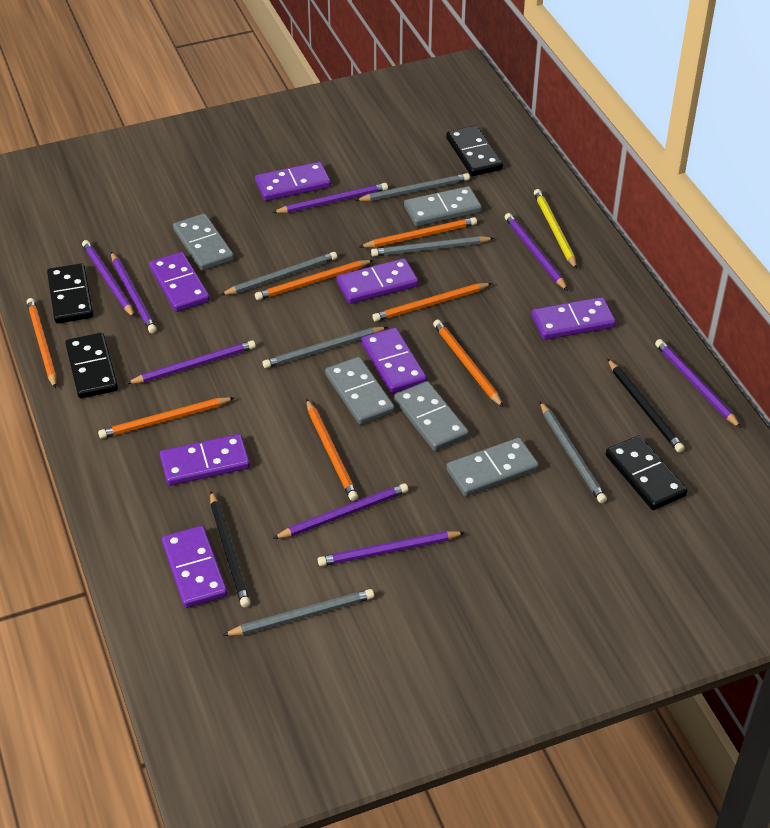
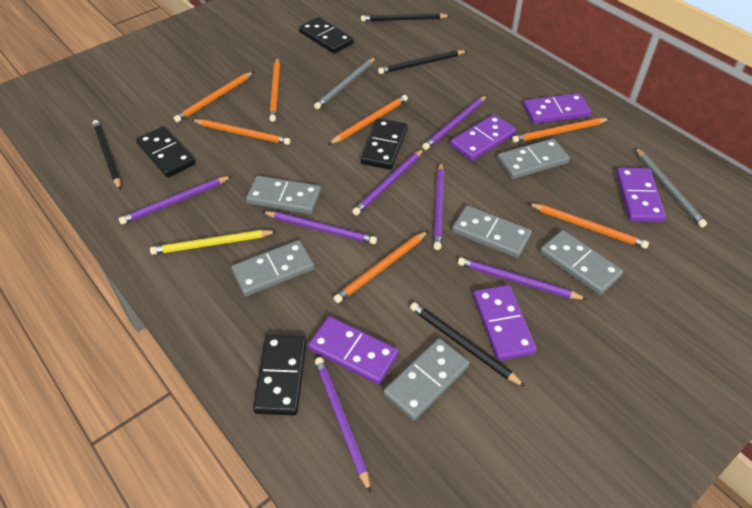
black pencil: [210,491,251,608] [608,359,685,453] = 2 -> [92,120,121,190] [361,13,450,22] [378,50,467,74] [410,302,525,387] = 4
grey domino: [173,214,234,271] [325,357,395,425] [394,381,469,451] [404,186,482,227] [446,438,539,497] = 5 -> [231,240,315,296] [246,176,321,214] [383,338,470,421] [452,205,532,258] [497,138,570,179] [540,230,623,295] = 6
grey pencil: [221,252,337,295] [222,589,374,636] [263,327,387,368] [355,173,470,201] [371,236,494,257] [540,402,607,503] = 6 -> [314,57,376,109] [635,147,707,228] = 2
purple domino: [149,252,210,312] [160,434,250,486] [162,526,228,608] [255,162,331,201] [337,258,418,304] [361,328,427,393] [531,297,616,340] = 7 -> [308,316,399,384] [450,114,516,161] [473,285,537,361] [523,93,591,124] [616,168,666,222] = 5
purple pencil: [82,240,135,318] [111,252,157,333] [126,340,256,384] [272,183,388,213] [272,483,408,539] [318,531,465,566] [505,213,568,291] [655,339,741,428] = 8 -> [119,176,231,224] [262,211,377,244] [315,357,371,493] [352,149,424,215] [422,95,487,150] [433,162,444,250] [458,257,587,300] = 7

